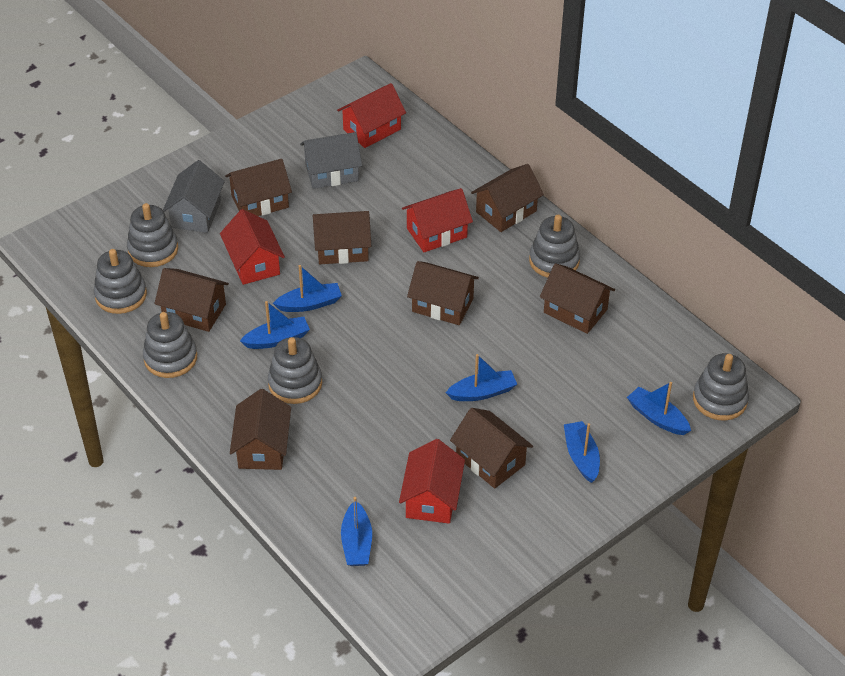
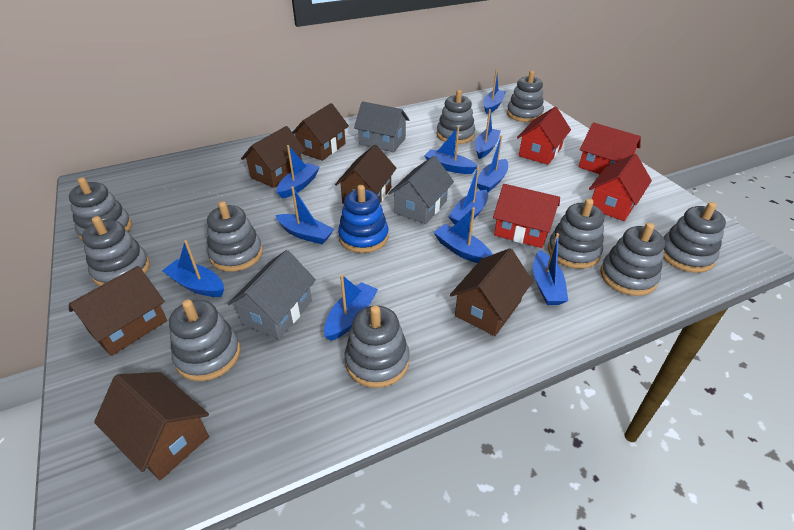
blue boat: [240,301,310,349] [273,265,342,312] [341,497,372,566] [446,354,517,401] [564,421,600,483] [627,382,691,435] = 6 -> [162,240,224,297] [275,187,334,244] [276,145,320,199] [324,274,378,341] [424,126,477,174] [433,207,493,263] [448,166,488,224] [475,109,501,159] [477,135,508,192] [483,70,506,114] [533,233,568,305] = 11
blue stacking toy: none = 0 -> [338,185,389,253] = 1
brown house: [154,268,229,332] [225,159,292,216] [230,389,291,470] [313,211,371,264] [407,261,479,325] [450,408,533,489] [471,164,544,232] [540,263,615,334] = 8 -> [69,266,167,356] [94,372,209,480] [241,126,306,188] [292,103,349,161] [335,145,397,204] [450,248,533,336] = 6
grey house: [163,160,225,233] [300,132,362,189] = 2 -> [228,250,316,339] [354,101,410,152] [388,156,454,224] = 3
grey stacking toy: [94,249,147,314] [127,203,178,267] [143,312,197,378] [268,337,322,404] [529,215,580,278] [693,353,749,421] = 6 -> [69,177,132,240] [82,216,150,286] [169,299,240,381] [207,201,263,272] [345,305,410,388] [437,90,475,144] [507,71,544,122] [548,199,604,269] [600,223,665,296] [663,202,726,273] = 10

